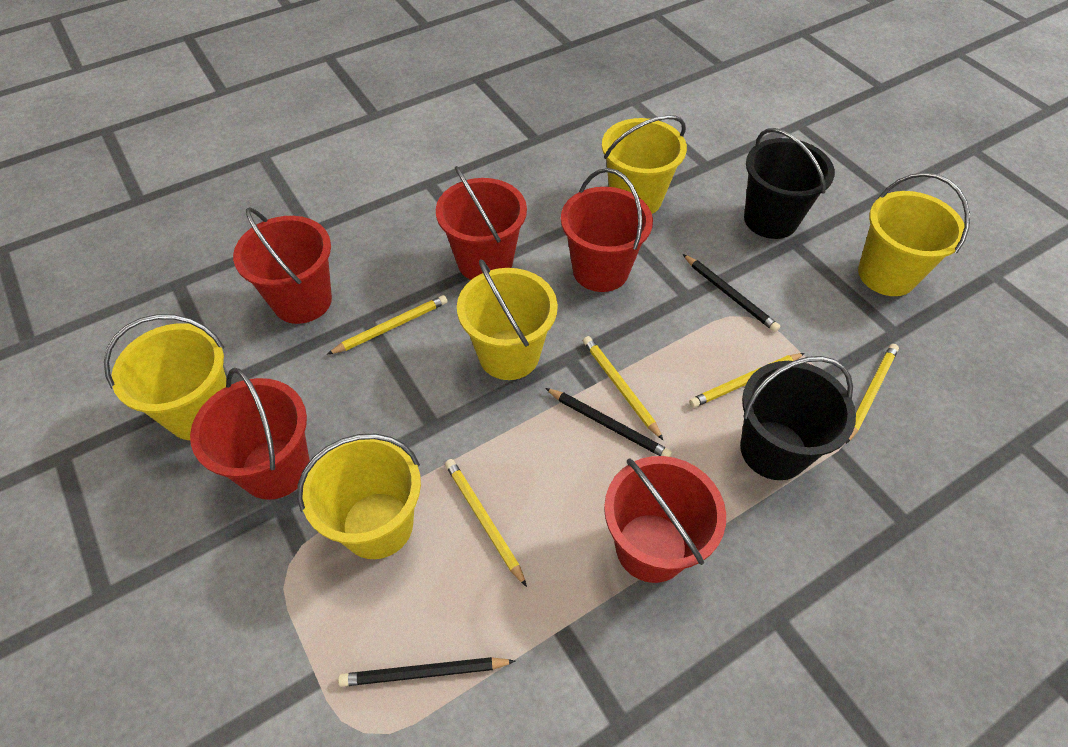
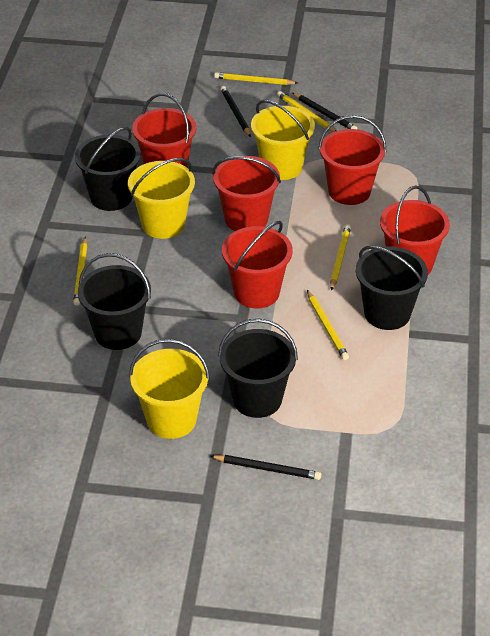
black bucket: [740,356,856,480] [744,128,835,239] = 2 -> [75,127,141,211] [78,253,151,350] [218,319,298,418] [356,246,428,330] = 4
yellow bucket: [104,314,227,440] [297,434,421,559] [457,259,558,380] [602,115,687,214] [858,172,970,296] = 5 -> [128,158,195,239] [129,339,210,439] [251,100,315,180] = 3

